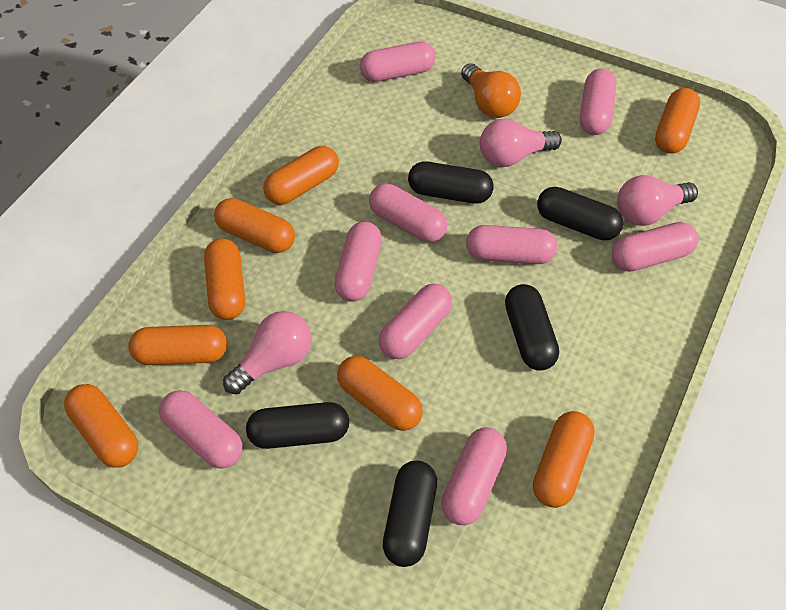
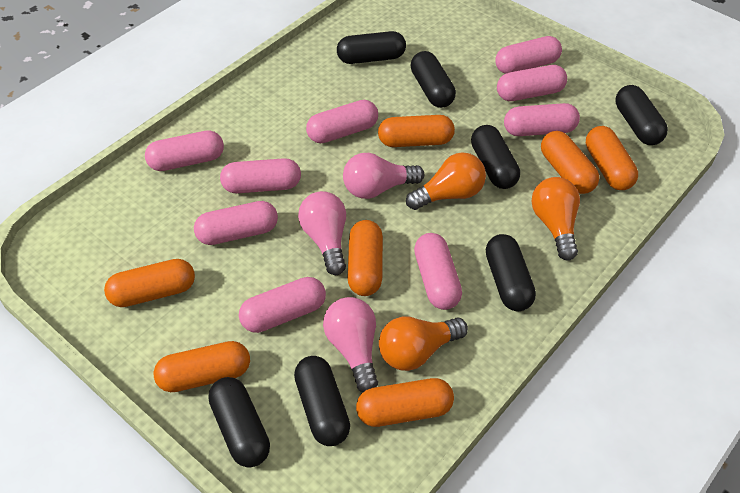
black capsule: [246,402,349,449] [383,461,437,567] [408,162,494,204] [505,284,559,371] [537,187,623,240] = 5 -> [208,377,270,468] [294,356,350,446] [337,31,406,64] [411,51,456,108] [471,125,520,189] [486,234,536,311] [615,85,668,145] = 7
orange capsule: [64,384,138,468] [128,325,227,365] [204,238,245,320] [214,198,295,253] [263,146,339,205] [337,356,423,431] [533,411,595,508] [655,88,700,154] = 8 -> [104,259,195,307] [153,341,250,392] [347,220,383,296] [356,378,454,427] [378,115,455,147] [541,131,599,194] [586,126,638,190] = 7
orange light bulb: [461,63,521,118] = 1 -> [379,317,468,371] [406,152,486,210] [531,177,580,261] = 3

